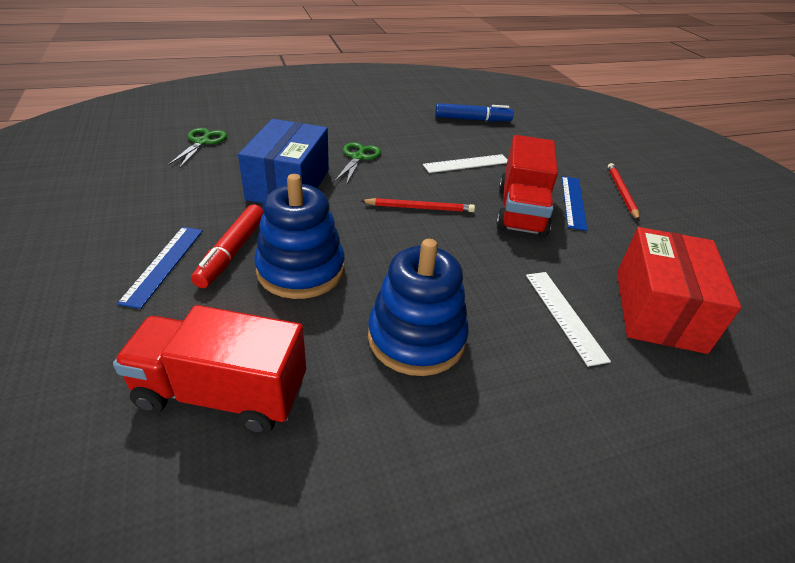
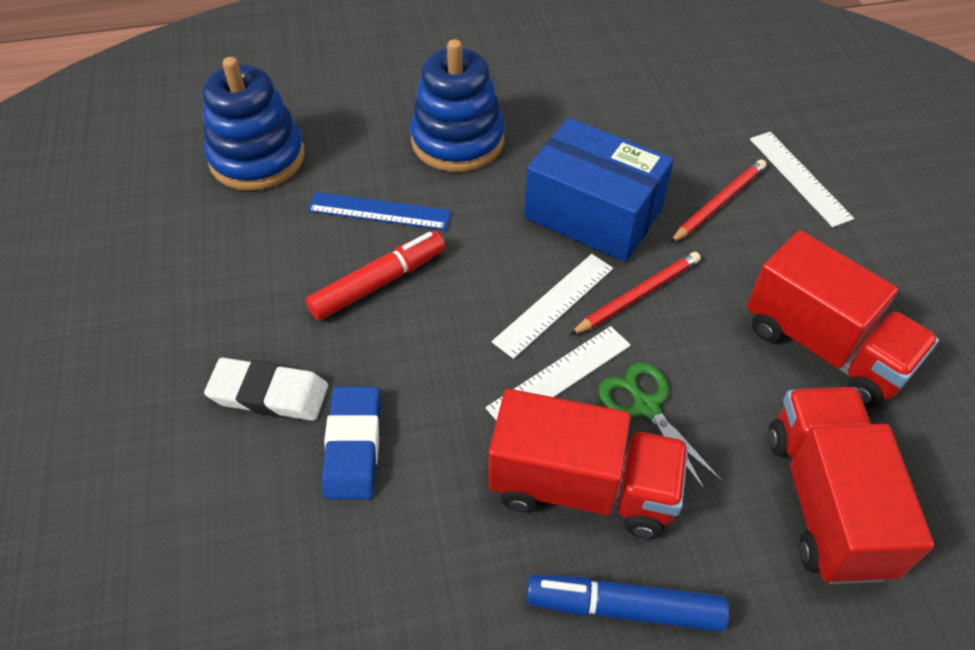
blue eraser: none = 0 -> [322,386,381,500] = 1
blue ruler: [117,227,203,309] [562,176,588,231] = 2 -> [308,192,451,230] = 1
green scissors: [168,128,227,169] [335,142,381,185] = 2 -> [598,362,722,491] = 1
red box: [617,227,741,354] = 1 -> none = 0
red truck: [113,305,306,434] [496,135,558,237] = 2 -> [489,389,688,539] [747,230,939,407] [768,387,934,585] = 3
white eraser: none = 0 -> [204,358,328,421] = 1
white ruler: [423,154,508,173] [526,272,611,367] = 2 -> [485,326,631,421] [492,254,613,359] [750,132,854,227] = 3

